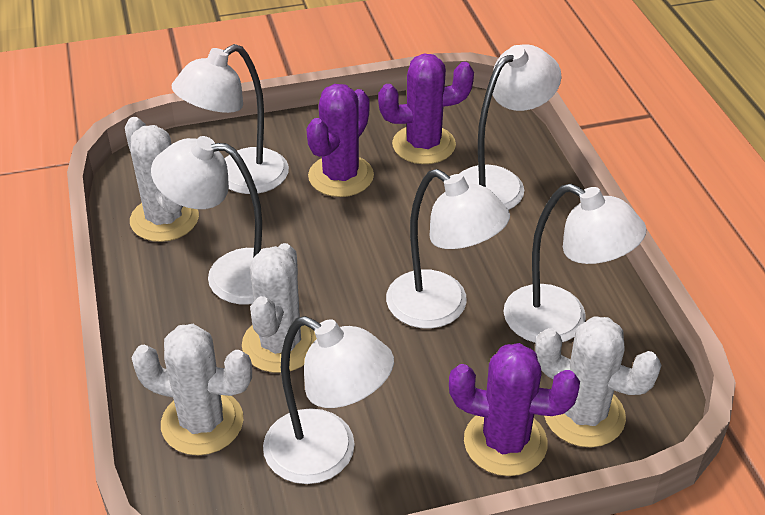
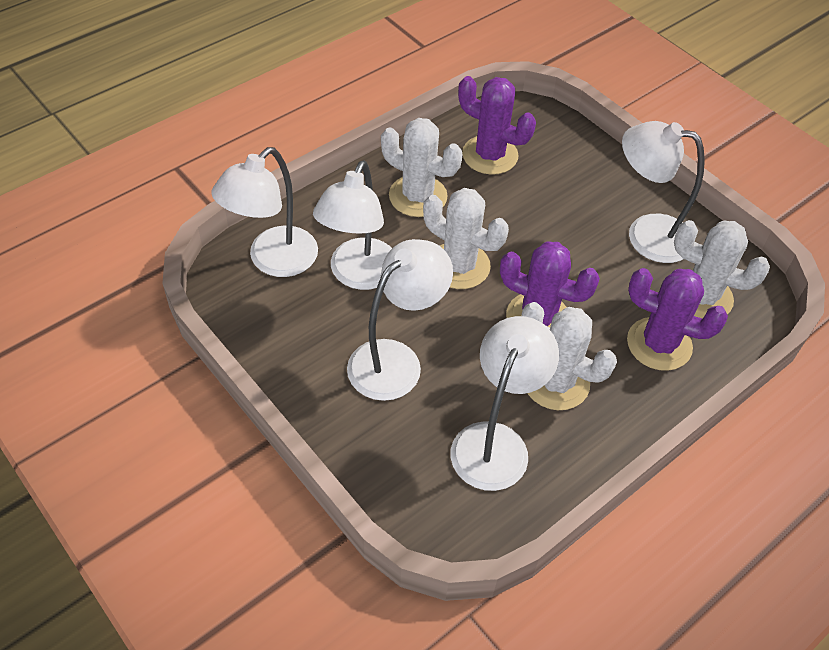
white lamp: [151,136,262,304] [172,44,289,194] [263,316,394,484] [386,169,510,329] [459,44,562,210] [504,184,647,343] = 6 -> [212,147,318,277] [313,161,392,290] [347,239,453,401] [451,316,559,491] [622,121,705,263] = 5

